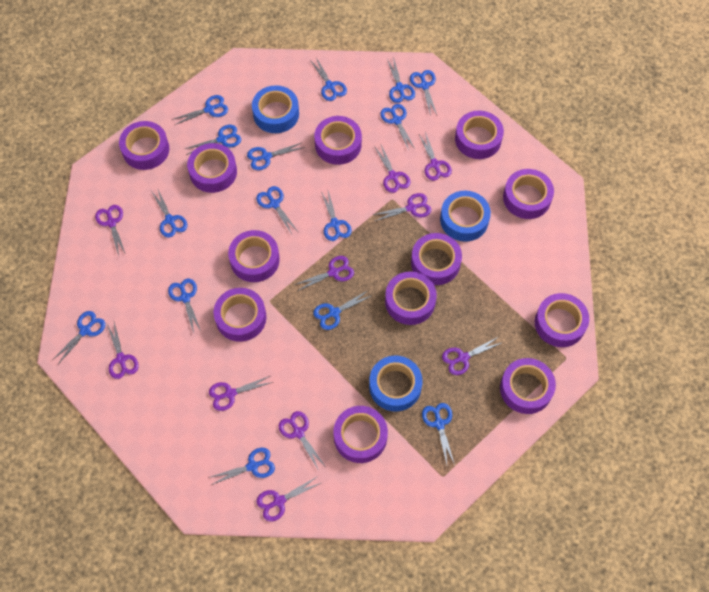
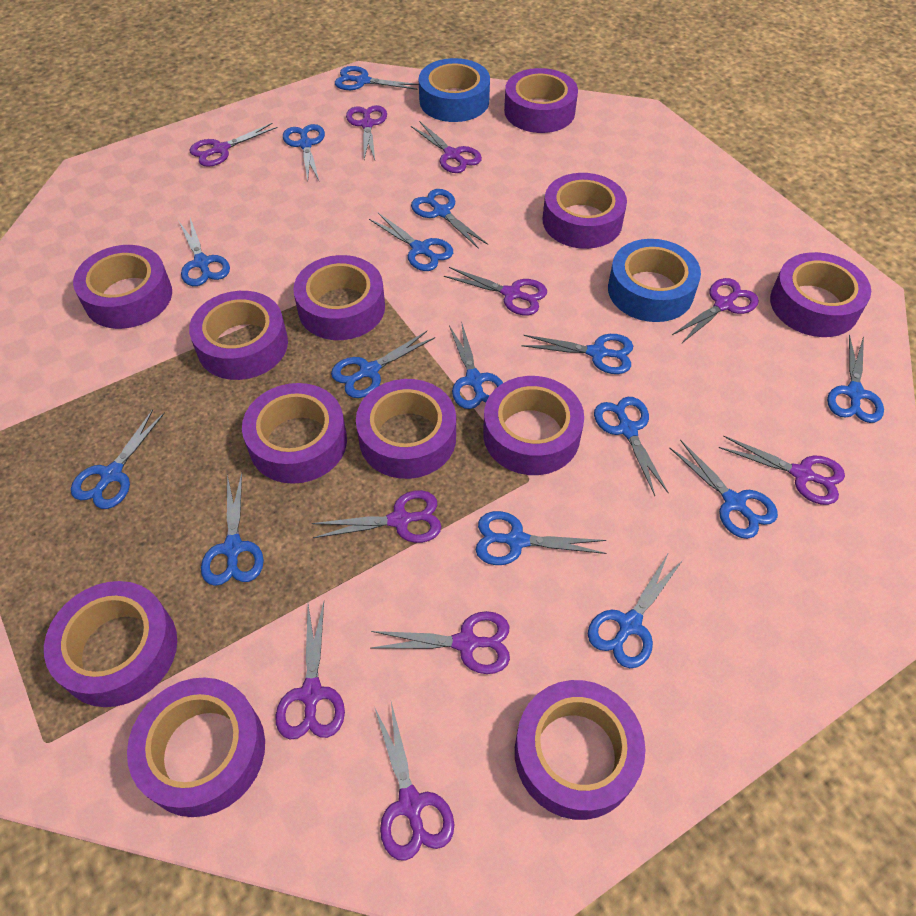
blue tape: [252,85,299,133] [369,356,422,411] [440,191,491,242] = 3 -> [419,58,490,122] [608,239,701,322] = 2

